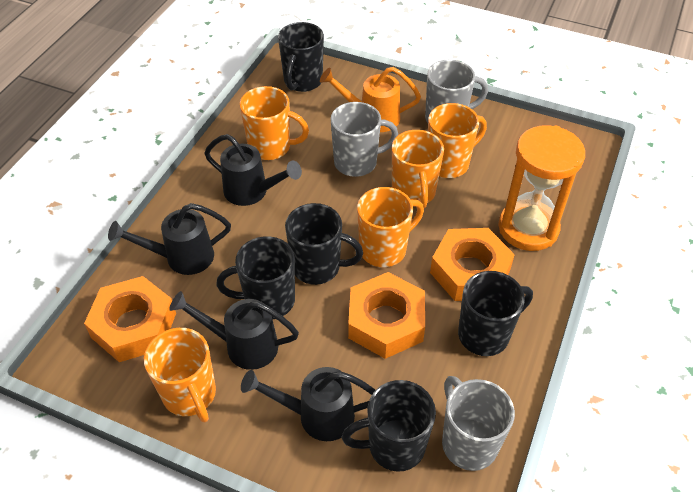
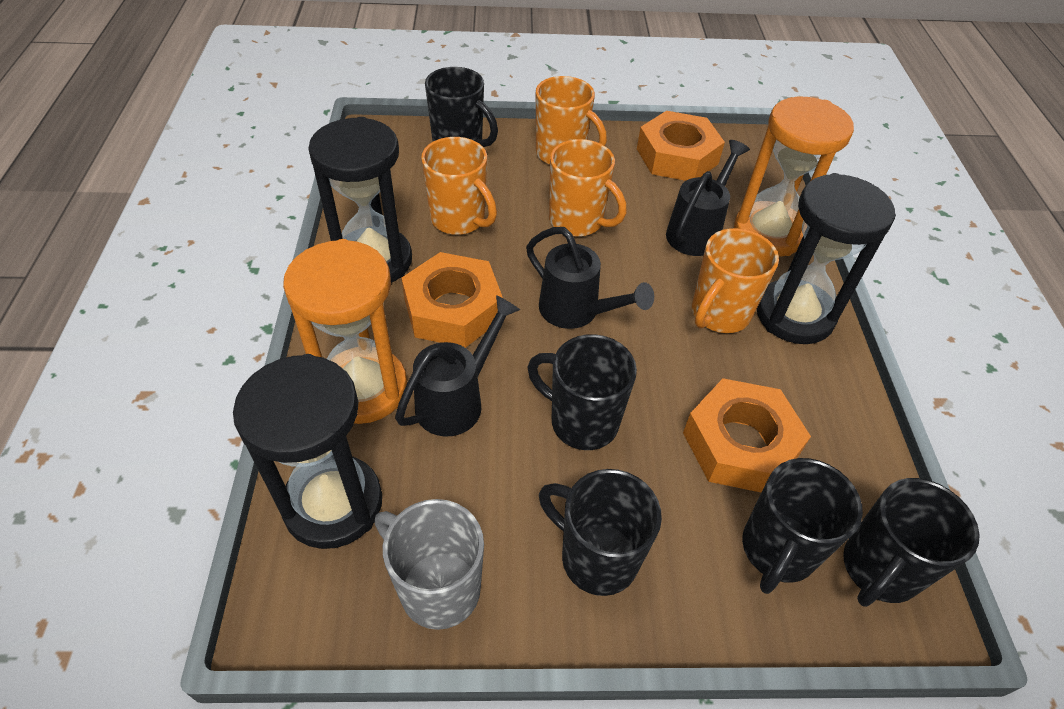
black hourglass: none = 0 -> [233,354,382,549] [308,117,412,283] [757,173,896,344] = 3
black watering can: [108,203,231,275] [169,291,299,370] [204,134,302,206] [241,367,375,441] = 4 -> [395,295,520,437] [526,227,654,329] [666,140,750,256] = 3
grey mug: [331,102,398,177] [425,60,488,123] [442,376,515,471] = 3 -> [375,499,484,630] = 1
orange hourglass: [498,125,585,251] = 1 -> [283,239,407,424] [734,97,854,257] = 2
orange mug: [144,328,216,422] [240,86,309,160] [357,187,424,267] [392,130,444,208] [428,103,487,178] = 5 -> [421,137,497,235] [536,76,607,165] [549,139,627,237] [692,228,779,333] = 4
orange watering can: [320,67,421,132] = 1 -> none = 0

